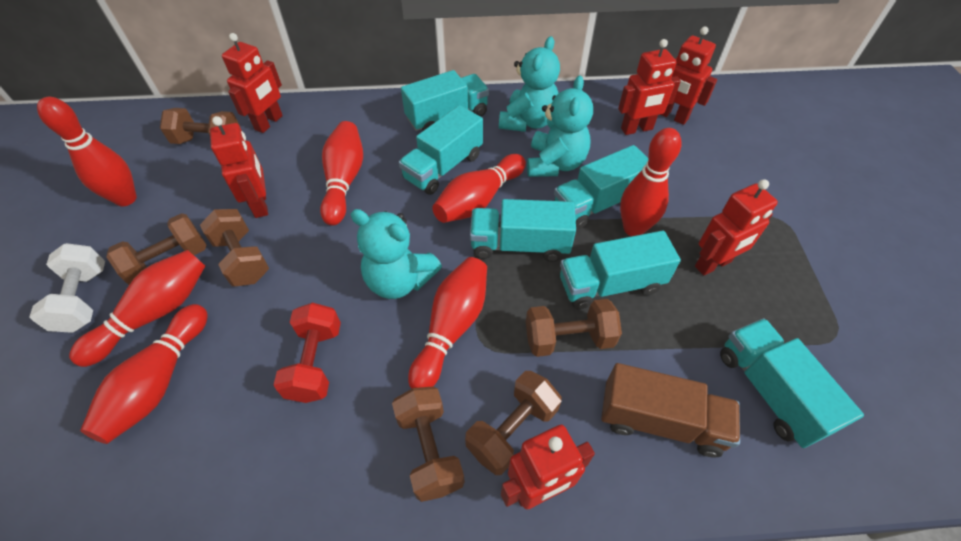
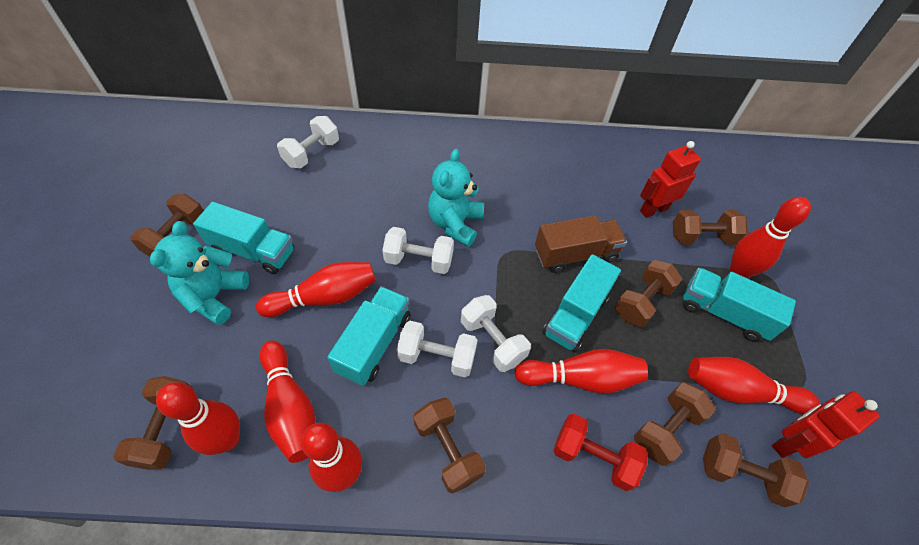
brown dumbbell: [106,213,207,285] [160,108,241,144] [200,209,269,286] [392,386,465,502] [465,371,562,475] [526,299,622,357] = 6 -> [113,376,194,470] [130,194,204,257] [413,397,486,494] [615,260,682,327] [634,382,716,466] [673,210,748,245] [703,433,809,507] = 7
red robot: [210,116,268,218] [222,33,283,133] [501,425,595,509] [618,39,681,135] [660,26,717,125] [695,179,778,276] = 6 -> [640,141,701,218] [772,391,880,458] = 2
turquoise teddy bear: [350,209,442,299] [499,36,560,132] [527,75,593,177] = 3 -> [150,221,249,325] [428,149,484,247] = 2
turquoise truck: [399,105,483,195] [401,70,489,131] [470,199,576,262] [554,145,648,230] [560,231,681,310] [720,318,864,448] = 6 -> [193,202,294,274] [327,286,411,386] [542,254,621,352] [683,268,796,342] = 4
white dumbbell: [29,243,105,333] = 1 -> [277,116,339,168] [382,227,454,274] [397,321,477,377] [461,295,531,372] = 4

